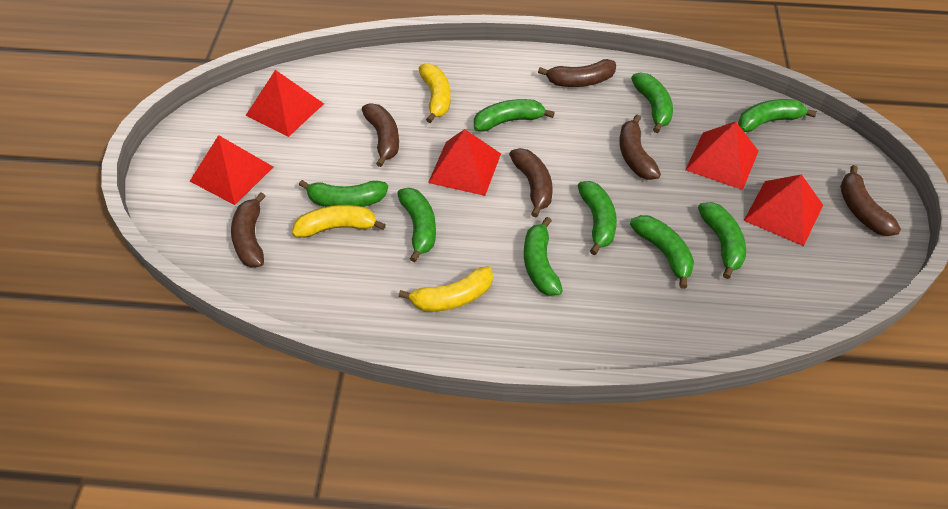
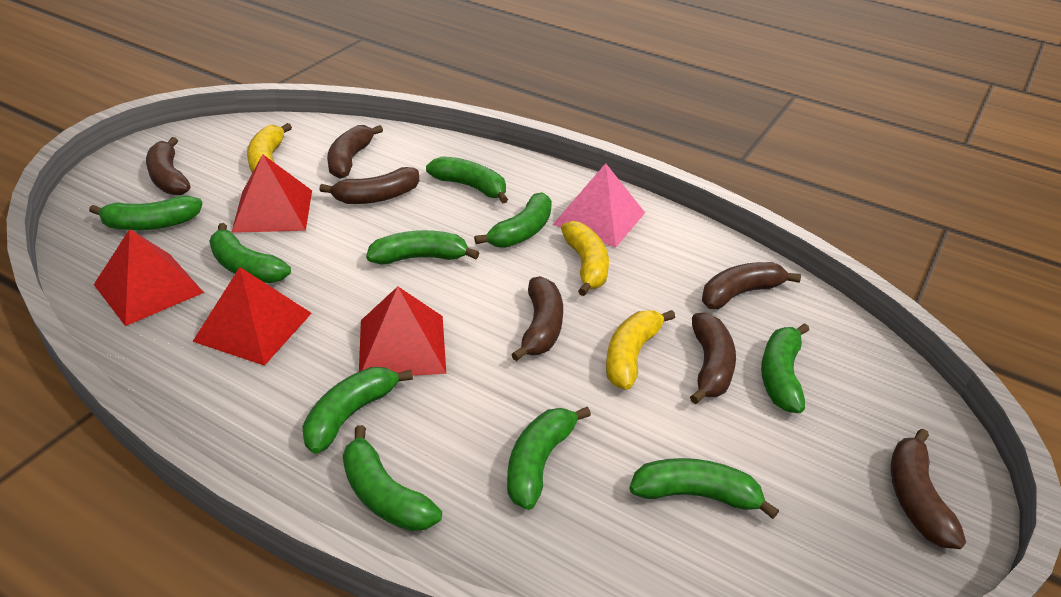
brown banana: [231,192,265,268] [362,103,399,167] [509,148,553,217] [538,59,616,87] [619,114,661,180] [840,165,901,236] = 6 -> [146,137,190,195] [319,167,419,204] [327,125,383,179] [511,276,563,361] [690,312,736,404] [702,262,801,309] [891,429,966,549] = 7
green banana: [299,180,388,207] [397,188,436,262] [474,99,555,132] [524,217,563,296] [578,181,617,255] [630,215,694,289] [631,72,673,133] [698,202,746,279] [738,99,817,132] = 9 -> [89,196,203,230] [209,223,291,283] [302,367,413,454] [343,425,442,531] [366,230,479,264] [426,156,508,204] [474,192,552,248] [507,407,591,510] [629,458,779,519] [761,323,809,413] = 10
pink pyramid: none = 0 -> [553,163,645,248] = 1
red pyramid: [190,135,273,205] [246,70,324,137] [428,129,501,196] [685,121,759,190] [744,174,823,246] = 5 -> [94,229,204,326] [192,267,312,366] [231,154,312,233] [359,286,446,376] = 4

